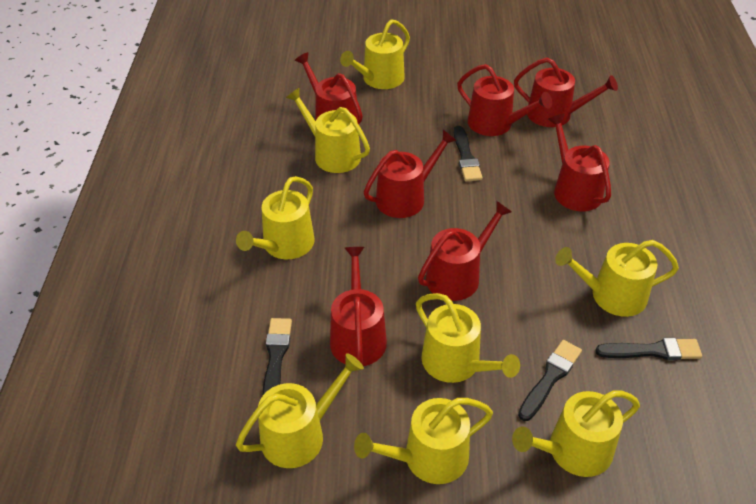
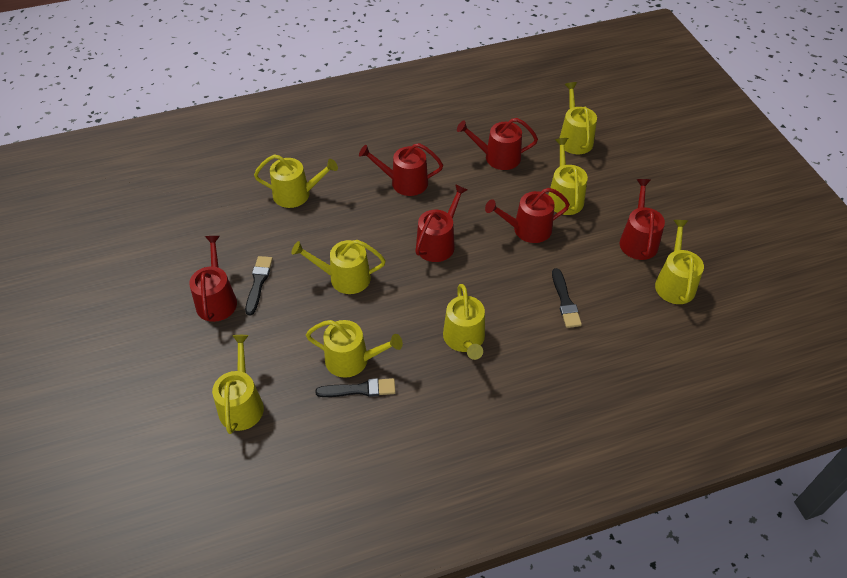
black brush: [262,318,292,396] [454,126,483,181] [518,340,582,421] [595,338,702,360] = 4 -> [245,256,273,315] [315,378,396,397] [552,268,582,328] = 3
red watering can: [295,52,363,124] [330,247,387,366] [364,130,457,218] [418,201,512,301] [457,64,552,136] [514,58,618,127] [548,113,611,212] = 7 -> [189,236,237,322] [359,143,443,196] [415,184,467,262] [457,118,538,170] [485,188,570,243] [620,179,665,260] = 6

